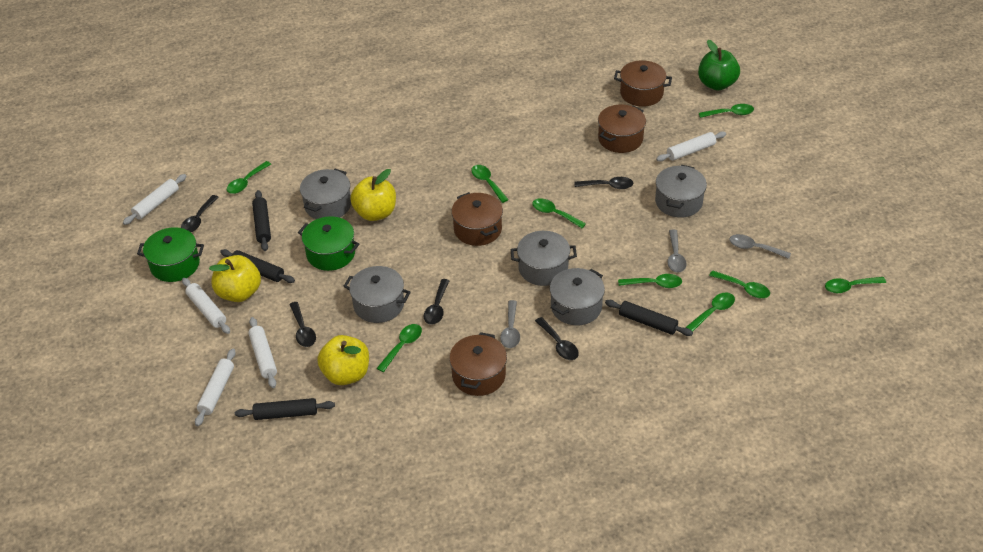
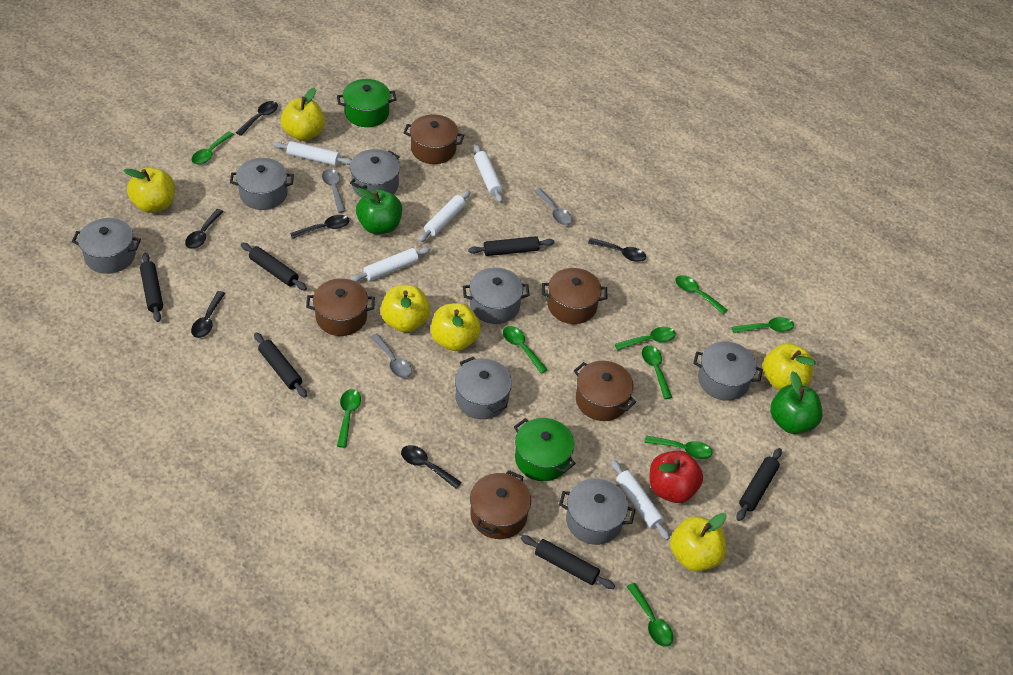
black rolling pin: [220,249,295,283] [235,398,335,420] [252,190,271,251] [605,300,693,336] = 4 -> [140,253,163,322] [241,243,307,290] [254,332,307,398] [468,236,554,256] [521,535,615,589] [736,448,782,521] = 6
black spoon: [181,195,219,232] [289,302,316,347] [424,279,449,325] [535,317,579,360] [575,177,633,189] = 5 -> [185,209,224,249] [191,291,225,338] [236,101,278,136] [290,215,350,239] [401,445,462,489] [588,238,646,262] = 6
brown pot: [449,332,507,396] [451,192,503,246] [598,105,646,153] [614,60,672,107] = 4 -> [306,278,375,336] [404,114,464,164] [470,470,531,539] [542,268,608,324] [574,361,636,421] = 5
green apple: [698,40,740,91] = 1 -> [356,188,402,234] [770,371,823,434] = 2
grey pot: [300,169,351,219] [343,266,411,323] [511,231,577,286] [550,268,605,325] [655,165,707,218] = 5 -> [72,218,141,274] [230,158,294,210] [350,149,400,197] [455,357,512,419] [463,267,530,324] [559,478,635,545] [693,341,763,401] = 7
red apple: none = 0 -> [650,451,703,503] = 1
yellow apple: [209,255,261,302] [317,335,369,385] [350,169,396,221] = 3 -> [123,167,175,213] [281,88,325,141] [381,285,430,332] [431,303,480,351] [670,513,727,572] [763,343,816,390] = 6

